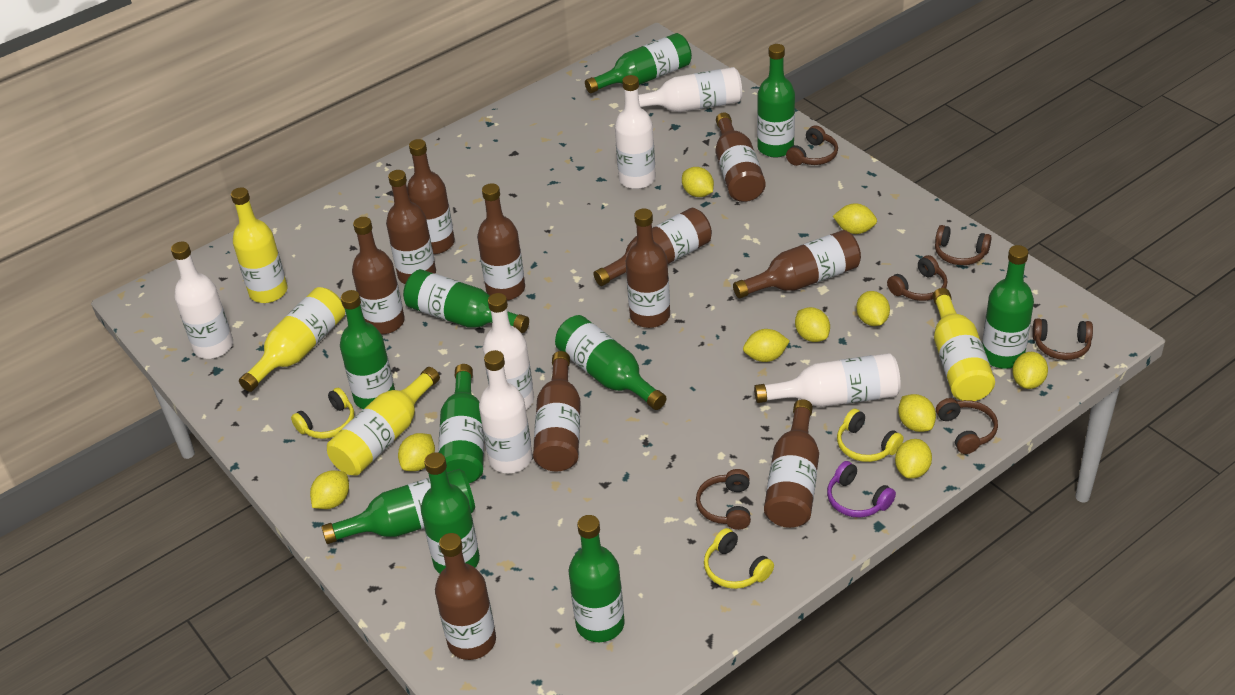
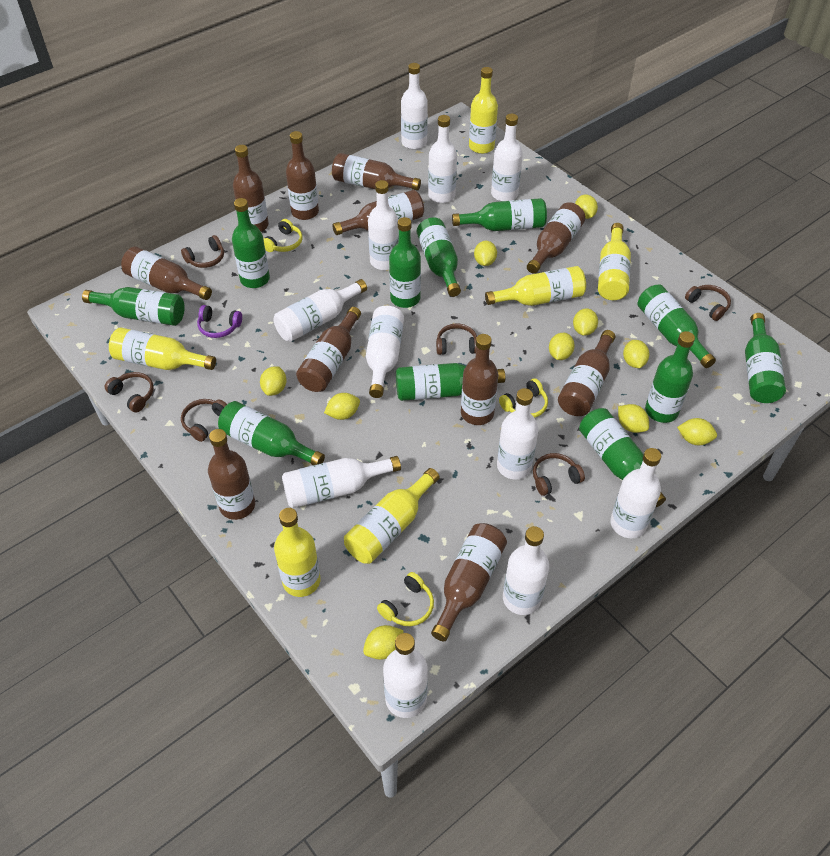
green bottle: [321,469,475,544] [340,290,395,409] [403,269,529,333] [421,452,480,573] [438,364,484,483] [555,315,666,410] [569,515,625,642] [585,33,692,93] [757,44,795,158] [982,245,1034,369] = 10 -> [82,287,185,326] [218,401,325,465] [232,198,270,288] [389,217,421,308] [396,363,505,401] [417,217,461,297] [452,198,547,231] [579,408,666,508] [638,285,716,368] [645,331,695,423] [745,313,786,403] = 11
white bottle: [171,242,233,359] [479,350,532,473] [483,293,534,410] [615,75,656,189] [639,67,742,112] [754,353,901,407] = 6 -> [274,279,367,342] [282,456,401,508] [366,306,404,398] [368,180,399,270] [383,633,428,718] [401,63,428,149] [428,115,457,203] [491,114,523,201] [497,388,538,480] [503,526,549,615] [610,448,661,538] = 11
yellow bottle: [231,187,288,303] [239,287,345,392] [327,367,440,476] [932,288,995,401] = 4 -> [109,327,216,370] [274,508,321,597] [344,468,440,564] [469,67,498,154] [485,266,586,306] [598,223,631,300] = 6

